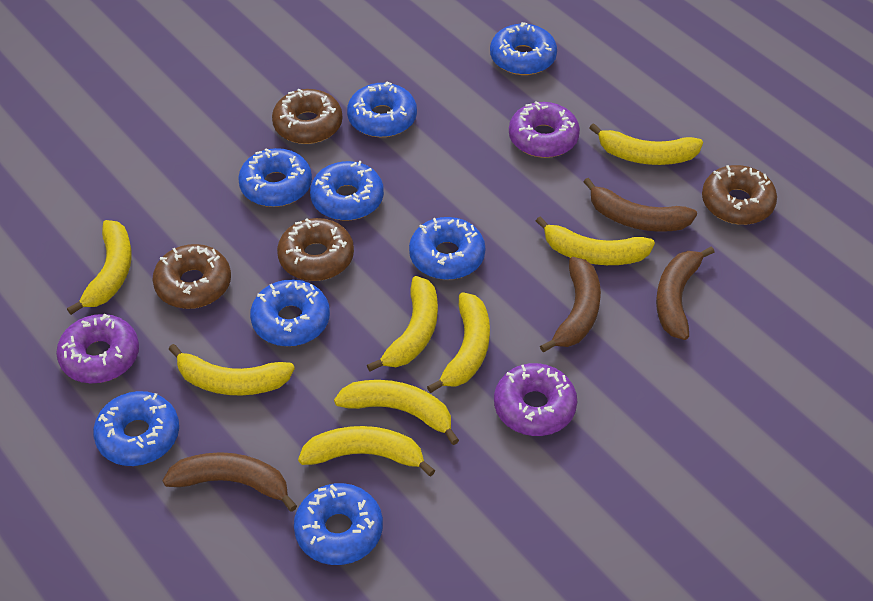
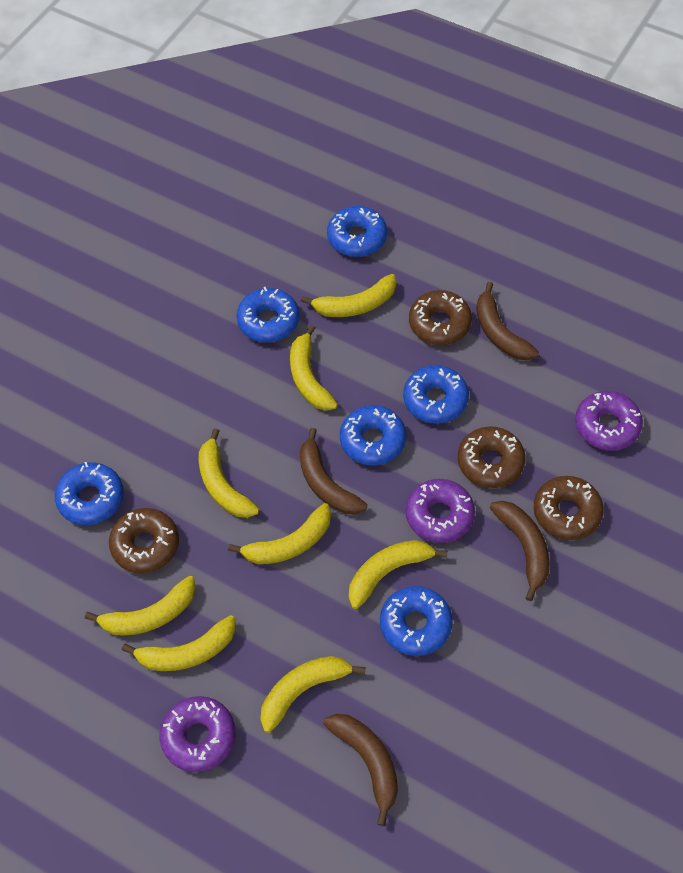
blue donut: [93,391,179,466] [238,148,312,207] [250,279,330,346] [294,483,383,565] [310,161,384,221] [347,81,417,137] [409,217,485,280] [490,22,557,75] = 8 -> [55,462,124,525] [236,287,299,343] [327,206,387,257] [340,405,406,465] [380,586,453,656] [403,365,469,424] = 6

